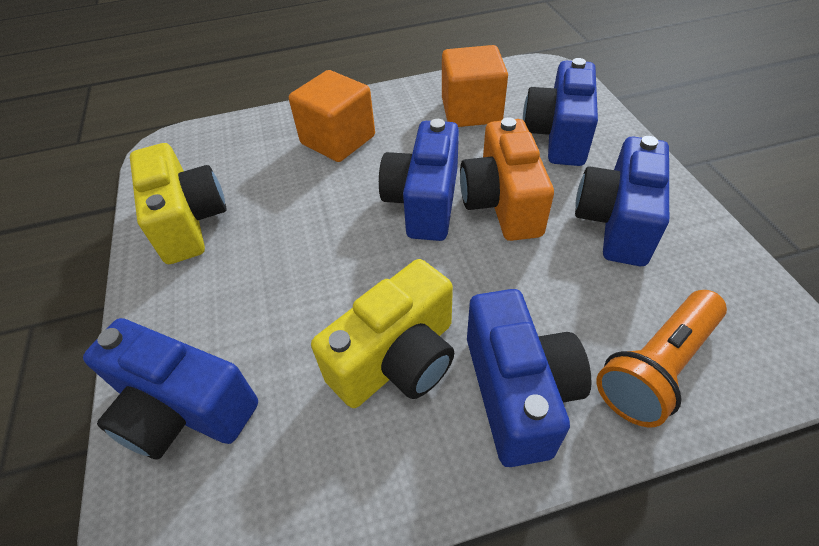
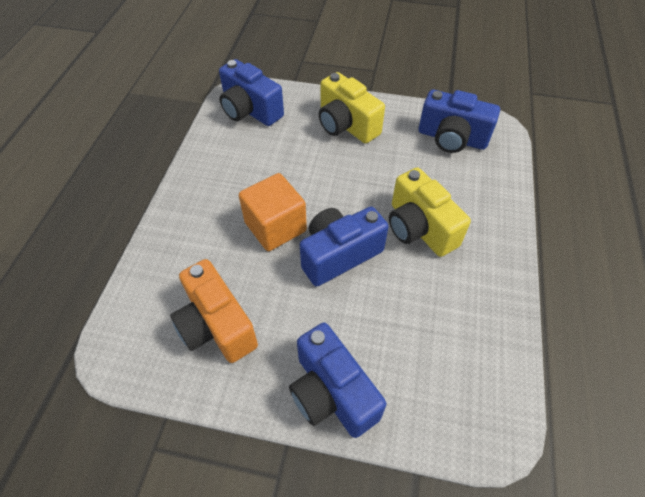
blue camera: [83,318,258,460] [379,119,459,241] [467,289,592,467] [523,58,598,166] [575,136,669,266] = 5 -> [219,59,284,126] [289,323,386,438] [300,207,389,287] [419,90,500,153] = 4
orange cube: [289,70,375,162] [442,45,508,127] = 2 -> [239,173,307,251] = 1
orange flashlight: [597,290,727,427] = 1 -> none = 0

